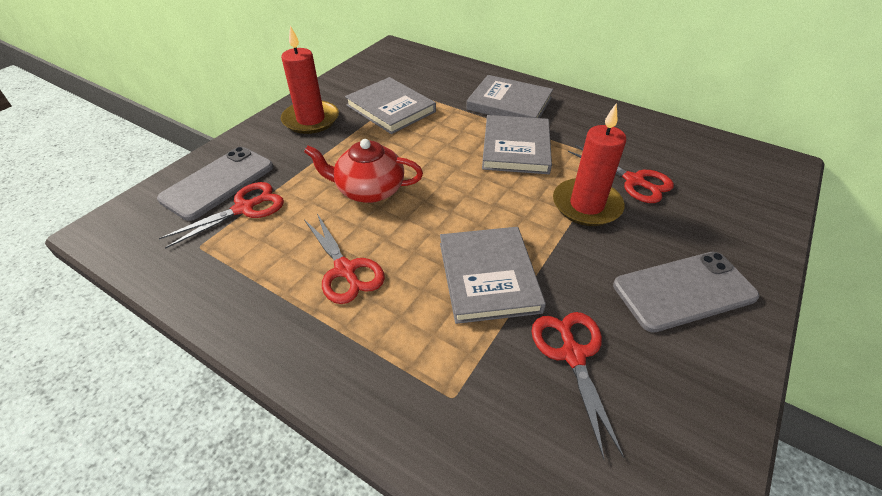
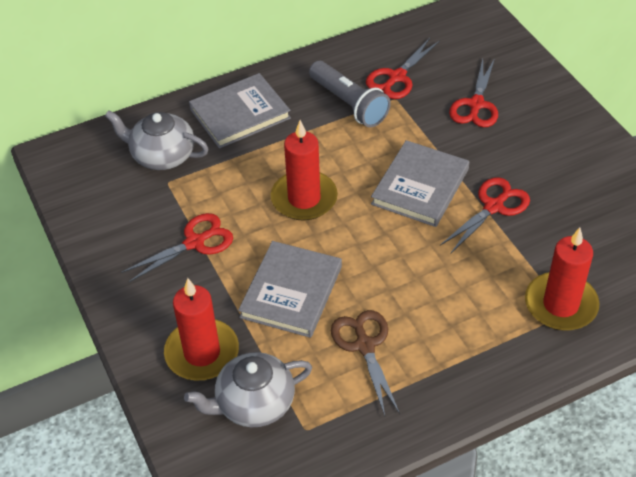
brown scissors: none = 0 -> [331,310,400,416] = 1
grey book: [345,77,436,134] [440,227,546,324] [466,75,553,118] [482,115,552,174] = 4 -> [189,73,291,149] [238,241,342,338] [371,140,469,227] = 3
grey flashlight: none = 0 -> [309,61,391,127] = 1
grey phone: [157,147,273,221] [613,252,759,332] = 2 -> none = 0
grey teapot: none = 0 -> [105,110,209,170] [184,352,312,428] = 2
red candle: [281,26,339,134] [553,103,626,226] = 2 -> [164,278,239,381] [271,120,338,221] [525,228,599,330] = 3
red teapot: [304,139,423,203] = 1 -> none = 0

